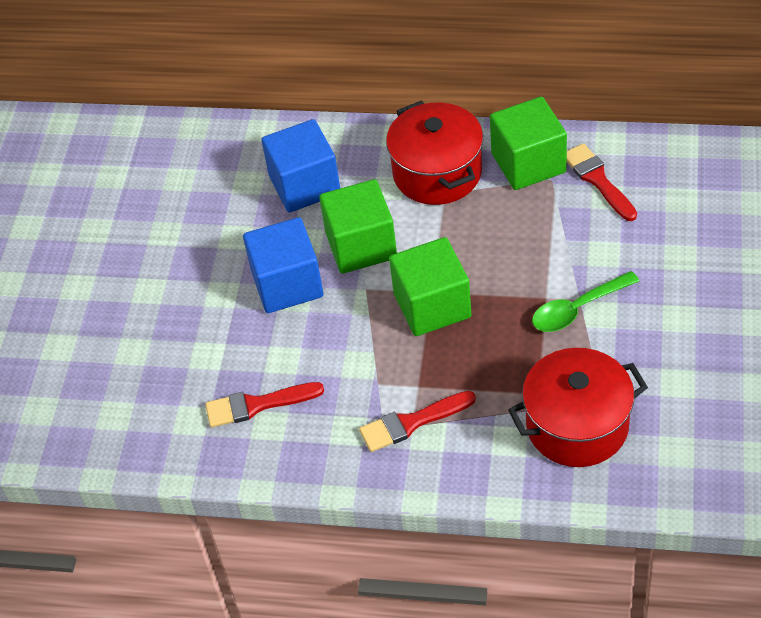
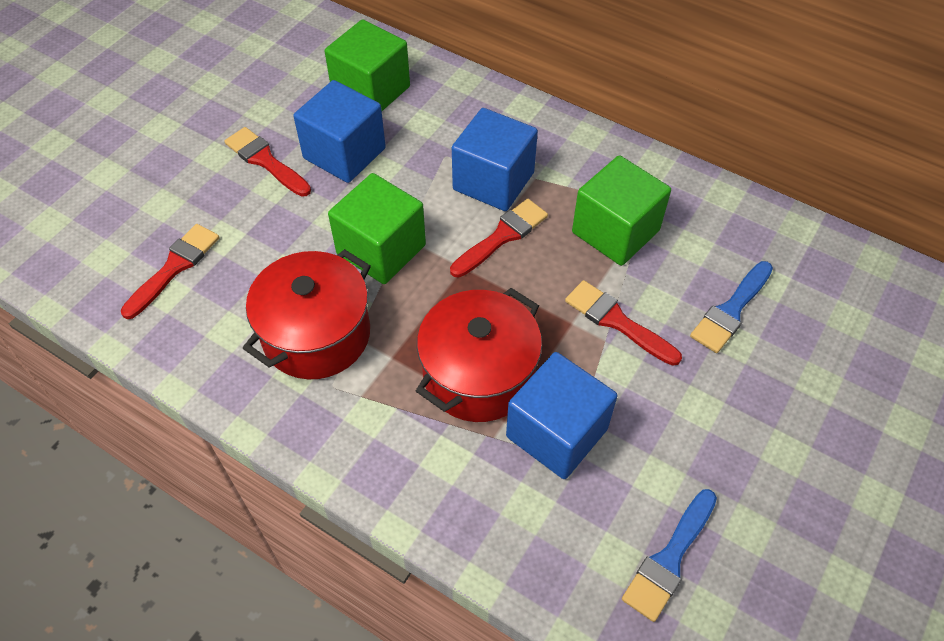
blue brush: none = 0 -> [622,489,717,622] [690,261,773,353] = 2
blue cube: [243,217,323,313] [261,119,340,213] = 2 -> [293,80,386,183] [452,108,538,211] [506,352,617,479] = 3
green spoon: [532,271,639,332] = 1 -> none = 0
red brush: [205,382,324,428] [359,391,476,452] [567,143,637,221] = 3 -> [121,224,219,319] [224,127,311,197] [450,199,548,278] [565,280,682,366] = 4

